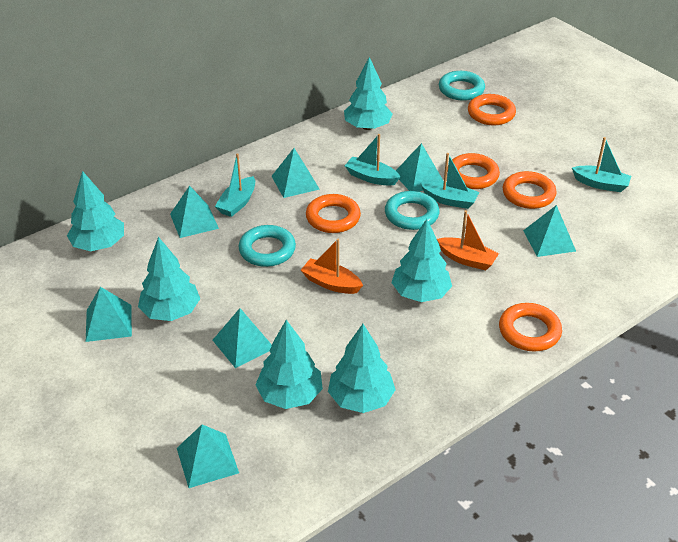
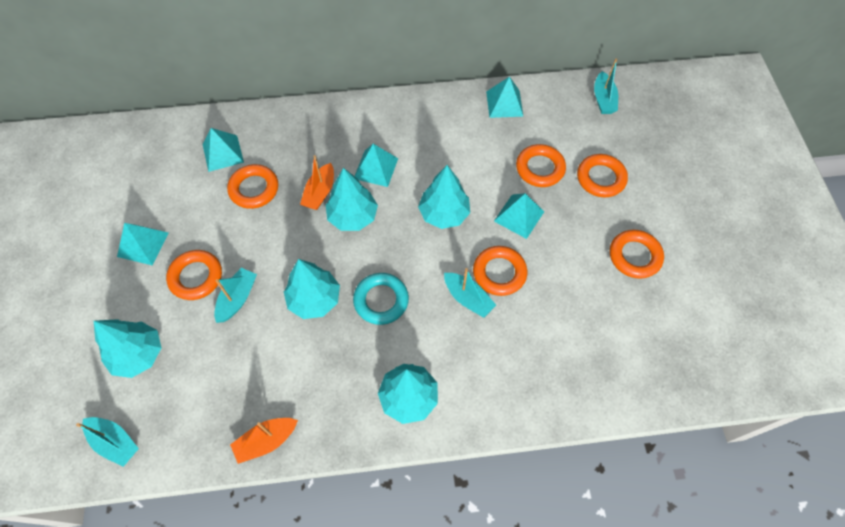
orange ring: [306,194,361,233] [447,153,500,189] [468,94,516,125] [499,303,562,352] [503,171,557,209] = 5 -> [166,250,222,300] [227,164,278,209] [473,246,527,296] [516,144,566,187] [577,154,628,197] [610,230,664,279] = 6
turquoise pyramid: [86,287,132,342] [170,186,219,238] [177,425,239,488] [213,308,272,368] [272,148,320,198] [396,143,443,192] [523,205,576,257] = 7 -> [117,223,169,265] [203,128,244,172] [355,144,398,187] [486,76,524,118] [494,193,544,239] = 5
turquoise ring: [238,225,296,267] [385,191,439,230] [439,71,485,101] = 3 -> [353,273,409,325] = 1
turquoise tree: [67,171,124,251] [138,237,200,321] [255,320,323,409] [328,324,396,413] [344,57,393,130] [391,219,452,302] = 6 -> [94,319,161,378] [284,259,340,319] [326,168,378,231] [378,364,438,424] [418,165,470,229] = 5

